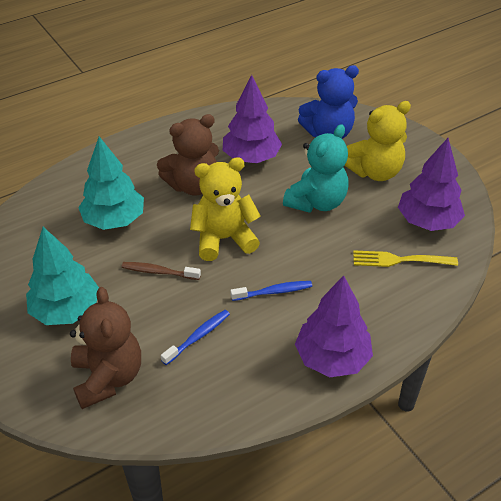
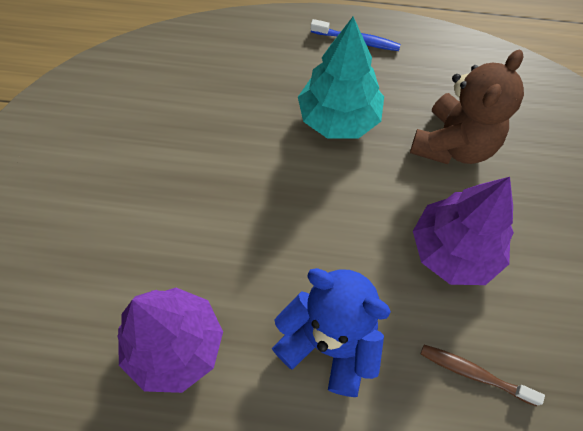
blue toothbrush: [161,310,230,365] [230,281,312,301] = 2 -> [311,19,401,51] = 1
brown teddy bear: [70,287,141,409] [157,114,219,195] = 2 -> [410,49,524,164] = 1
purple tree: [223,75,282,163] [295,275,373,377] [398,138,465,231] = 3 -> [117,288,223,393] [413,177,514,285] = 2
turquoise teddy bear: [283,124,349,213] = 1 -> none = 0
turquoise tree: [26,227,99,325] [78,136,144,230] = 2 -> [298,17,384,139] = 1
yellow fork: [353,250,458,267] = 1 -> none = 0
yellow teddy bear: [190,157,261,261] [344,101,411,181] = 2 -> none = 0

